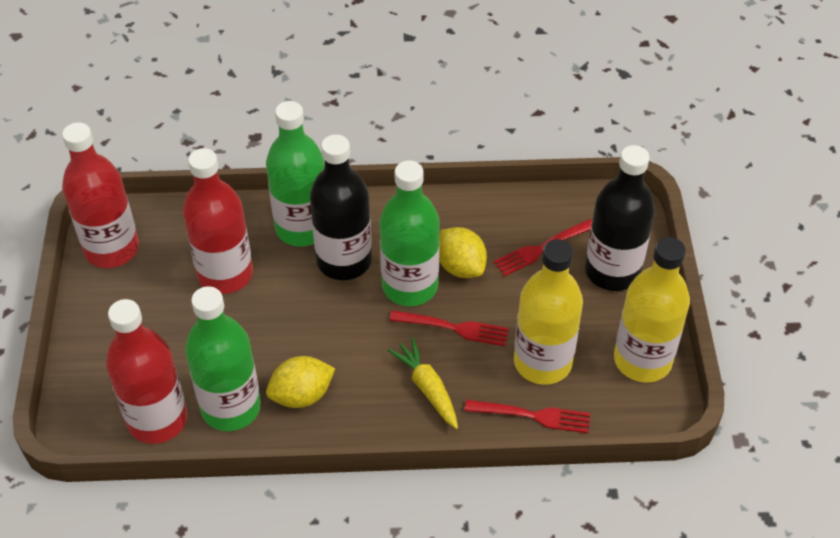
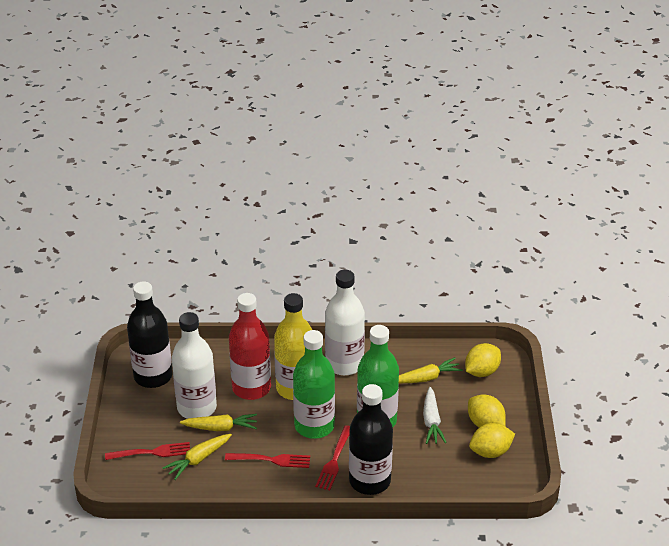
green bottle: [185,286,261,431] [266,101,324,247] [379,160,440,306] = 3 -> [293,330,335,439] [357,325,399,427] = 2
red bottle: [62,122,139,268] [106,299,188,444] [183,148,253,294] = 3 -> [229,293,271,400] = 1
white bottle: none = 0 -> [172,312,217,419] [325,270,365,375] = 2
white carrot: none = 0 -> [423,387,447,444] = 1
yellow bottle: [514,239,583,385] [614,237,690,383] = 2 -> [274,293,312,400] = 1
yellow carrot: [387,337,458,429] = 1 -> [163,434,232,480] [180,414,257,431] [399,358,463,383] = 3
yellow lemon: [266,356,335,408] [439,227,487,278] = 2 -> [465,343,501,377] [468,394,506,428] [469,423,515,458] = 3

